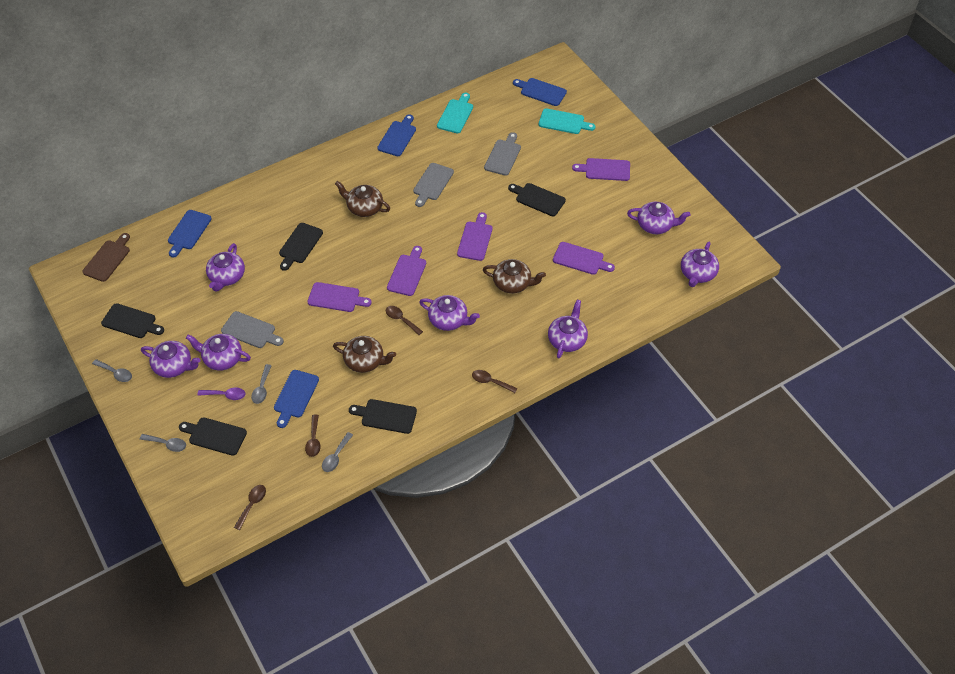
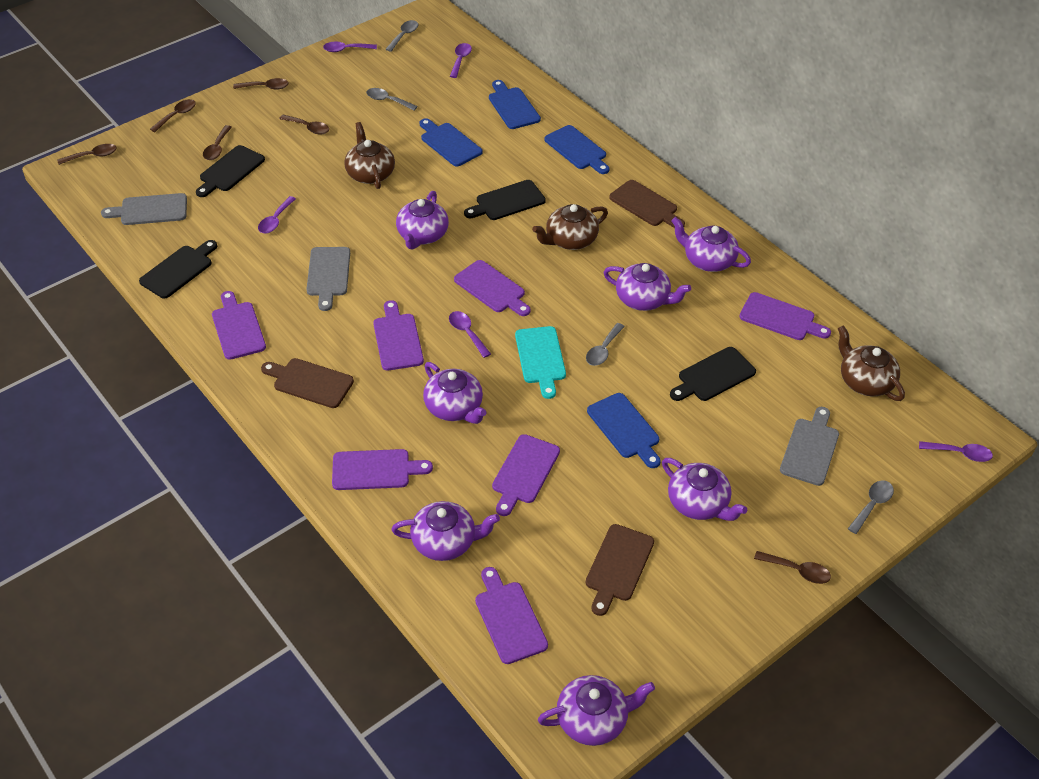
black cutting board: [101,303,164,338] [179,417,247,456] [279,223,323,271] [349,399,417,434] [508,183,566,216] = 5 -> [139,240,217,298] [196,145,265,197] [464,180,546,220] [670,347,756,401] = 4
brown cutting board: [82,233,130,282] = 1 -> [261,358,354,408] [585,524,654,616] [609,180,685,228] = 3
brown spoon: [234,485,266,530] [305,415,321,457] [386,306,423,335] [472,370,517,393] = 4 -> [57,144,117,165] [150,99,196,132] [203,125,232,160] [233,78,289,90] [279,115,329,135] [754,551,831,584] = 6
purple cutting board: [308,282,372,312] [387,246,426,296] [457,212,493,261] [553,242,615,275] [572,158,630,181] = 5 -> [212,291,266,360] [332,449,433,490] [373,300,424,371] [454,260,531,316] [475,567,548,664] [492,434,560,516] [739,292,831,340] = 7
purple spoon: [197,388,245,400] = 1 -> [258,196,296,234] [323,42,377,52] [449,311,491,358] [450,43,472,78] [919,441,993,462] = 5
turquoise cutting board: [437,93,473,133] [539,108,595,134] = 2 -> [515,326,566,399] = 1

